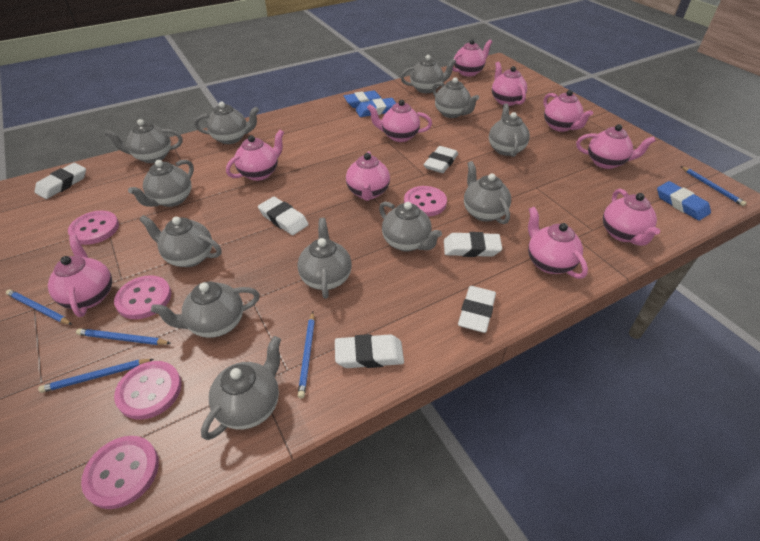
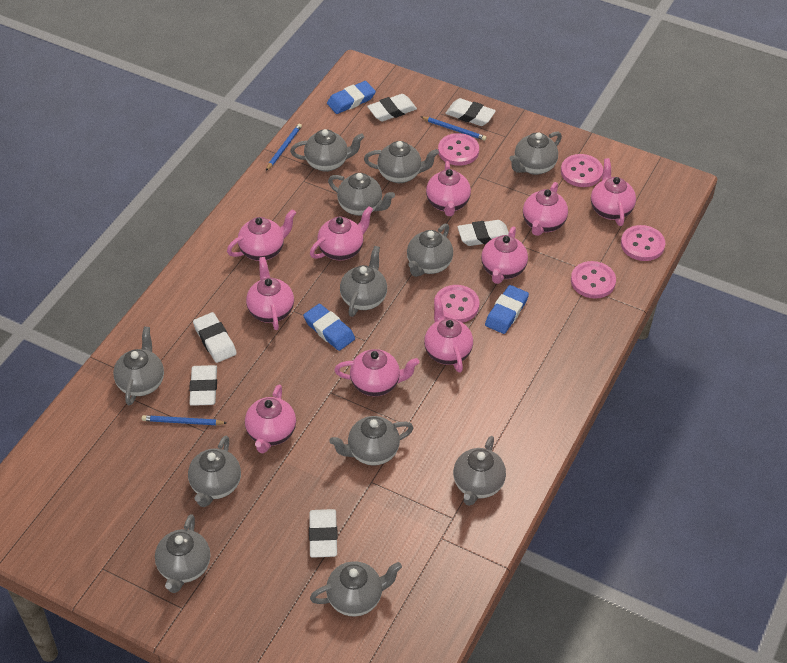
blue pencil: [6,290,72,325] [38,359,154,393] [76,328,171,345] [298,312,315,398] [681,166,747,206] = 5 -> [142,415,226,425] [266,124,302,171] [421,117,487,141] = 3

